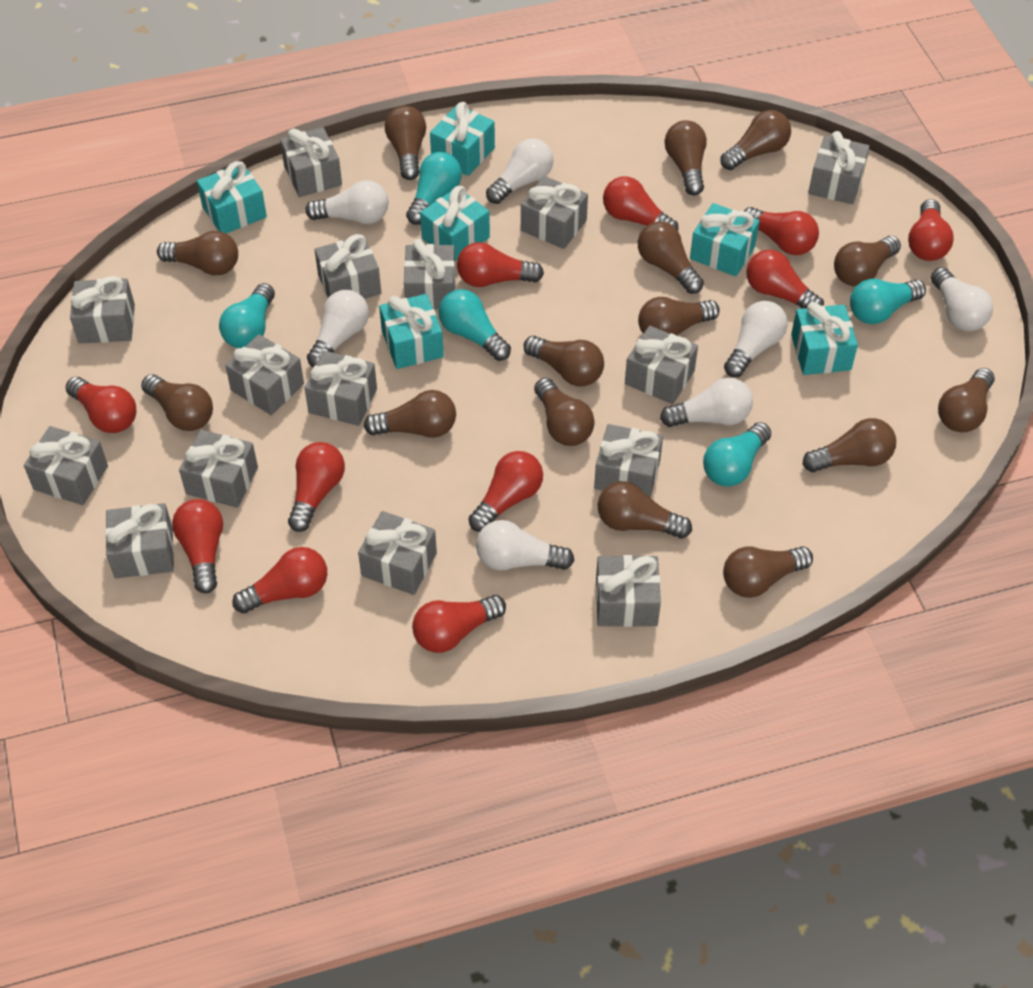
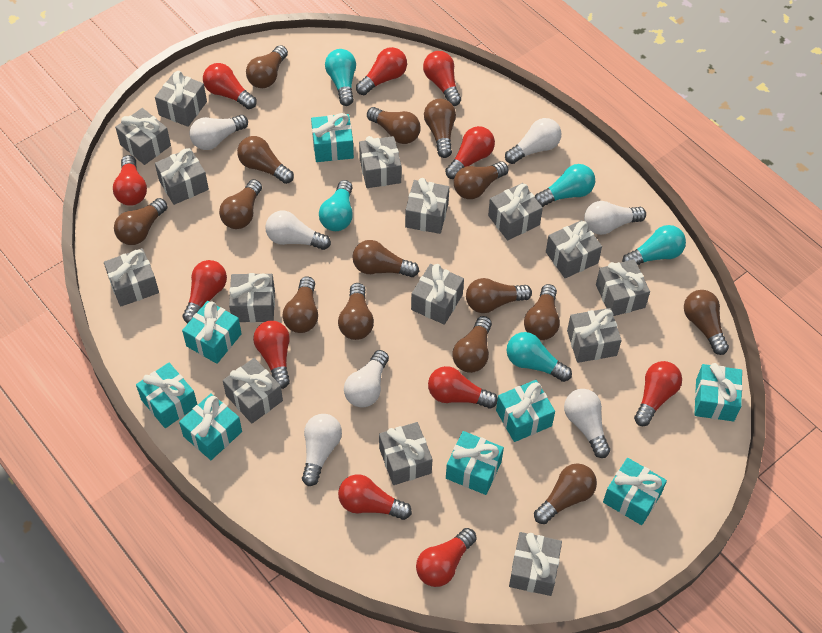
turquoise gift: [197,161,267,233] [379,294,444,369] [420,186,490,261] [430,102,495,176] [690,203,759,276] [791,302,858,375] = 6 -> [136,362,198,428] [179,393,242,460] [182,301,242,364] [311,113,354,162] [446,431,504,495] [496,380,555,442] [603,458,667,525] [694,363,743,422] = 8

